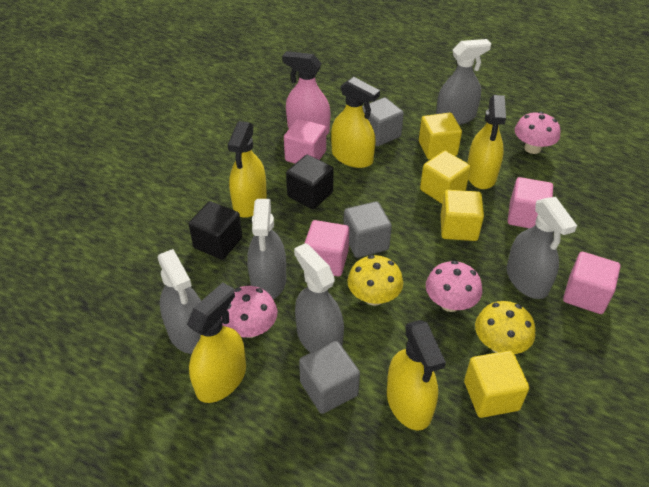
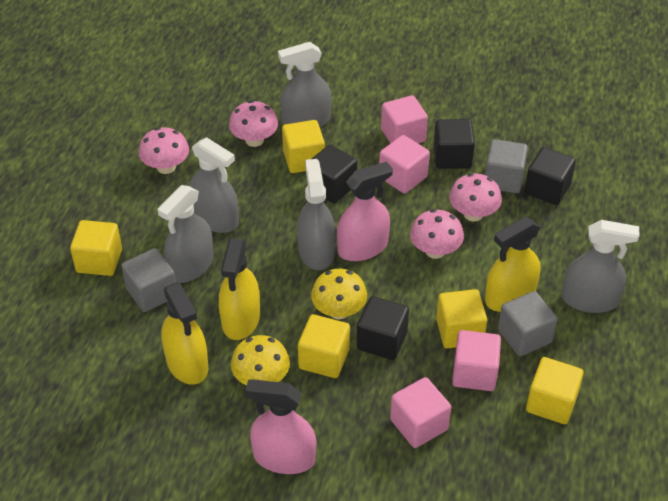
black cube: [189,201,242,260] [286,155,334,209] = 2 -> [307,145,357,204] [357,296,409,360] [434,119,475,169] [525,147,576,205] = 4
pink mushroom: [221,286,277,338] [426,261,482,312] [515,111,560,154] = 3 -> [139,127,189,174] [229,100,278,147] [410,209,464,259] [449,173,502,222] = 4
pink spray bottle: [282,51,330,135] = 1 -> [245,379,316,474] [337,161,393,261] = 2
yellow cube: [419,113,462,159] [420,151,471,204] [441,190,484,241] [464,351,529,418] = 4 -> [70,220,122,276] [282,120,325,173] [298,314,350,378] [436,289,487,348] [526,357,584,424] = 5
yellow spray bottle: [187,283,246,403] [228,121,267,218] [331,77,380,168] [387,320,446,431] [467,95,506,189] = 5 -> [161,282,208,385] [219,239,260,340] [485,217,541,312] = 3

